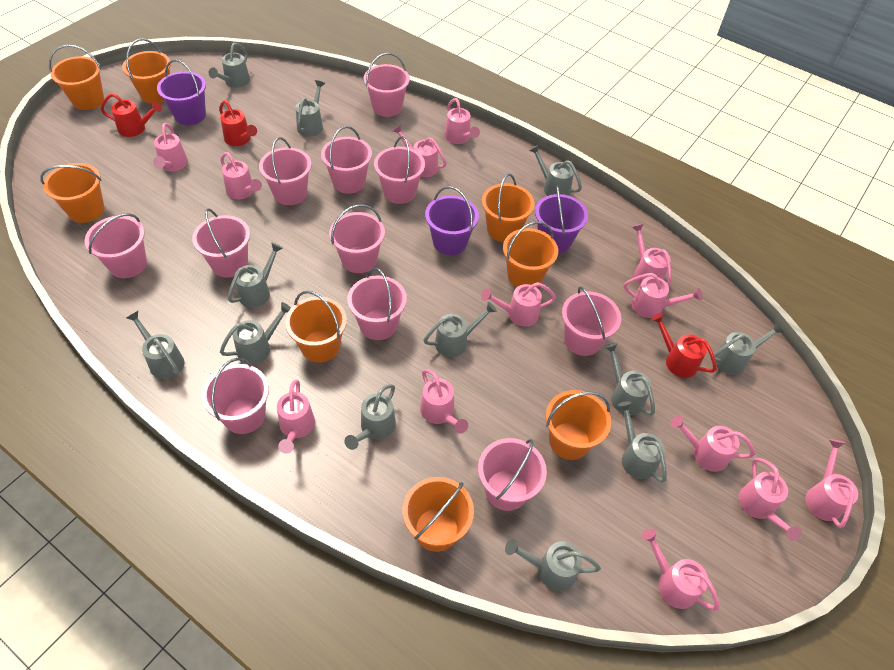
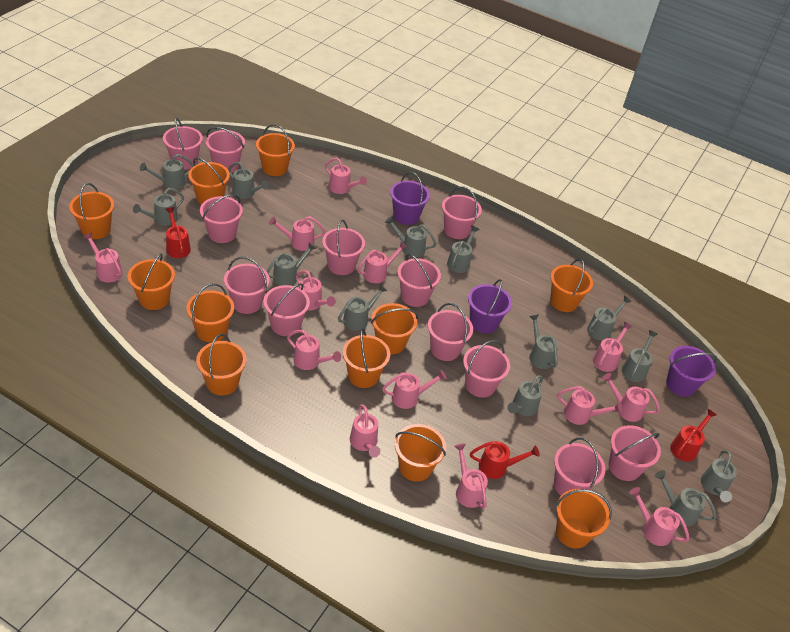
grey watering can: [126,311,184,379] [209,43,250,88] [220,302,291,365] [228,243,283,308] [295,80,325,137] [345,384,396,450] [423,302,497,357] [505,539,601,591] [529,145,582,196] [604,343,655,416] [618,401,667,483] [714,323,784,375] = 12 -> [133,188,184,225] [140,154,194,189] [228,162,269,199] [267,242,316,286] [338,284,388,331] [385,216,437,257] [447,225,480,273] [507,375,543,416] [529,314,558,369] [587,296,632,340] [622,330,658,382] [655,470,716,526] [701,450,737,502] = 13
orange bucket: [40,163,104,223] [49,44,104,110] [122,38,171,104] [285,291,347,363] [403,477,474,552] [482,174,534,242] [503,221,558,287] [546,390,611,460] = 8 -> [69,183,114,239] [128,254,175,310] [186,283,234,343] [188,158,230,205] [196,334,246,396] [256,124,295,176] [343,328,390,388] [371,303,418,354] [395,424,446,482] [550,259,593,312] [556,489,612,548] = 11
pink bucket: [85,213,147,278] [192,208,250,278] [202,358,269,434] [259,137,312,205] [321,126,372,194] [329,204,385,273] [347,268,407,340] [364,53,410,117] [374,136,425,204] [478,438,547,511] [562,286,621,356] = 11 -> [163,118,203,170] [200,195,243,243] [206,127,245,173] [224,257,270,314] [263,283,310,336] [322,220,365,275] [397,254,441,307] [428,303,473,361] [442,186,482,239] [463,340,510,398] [554,438,605,495] [609,425,661,481] = 12

